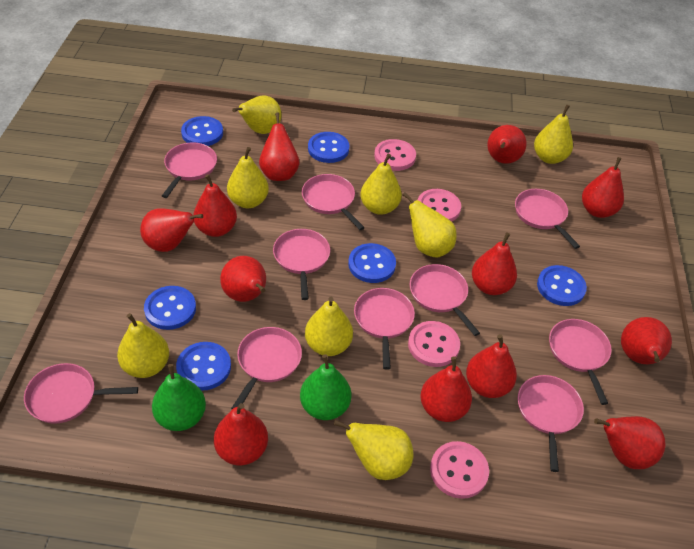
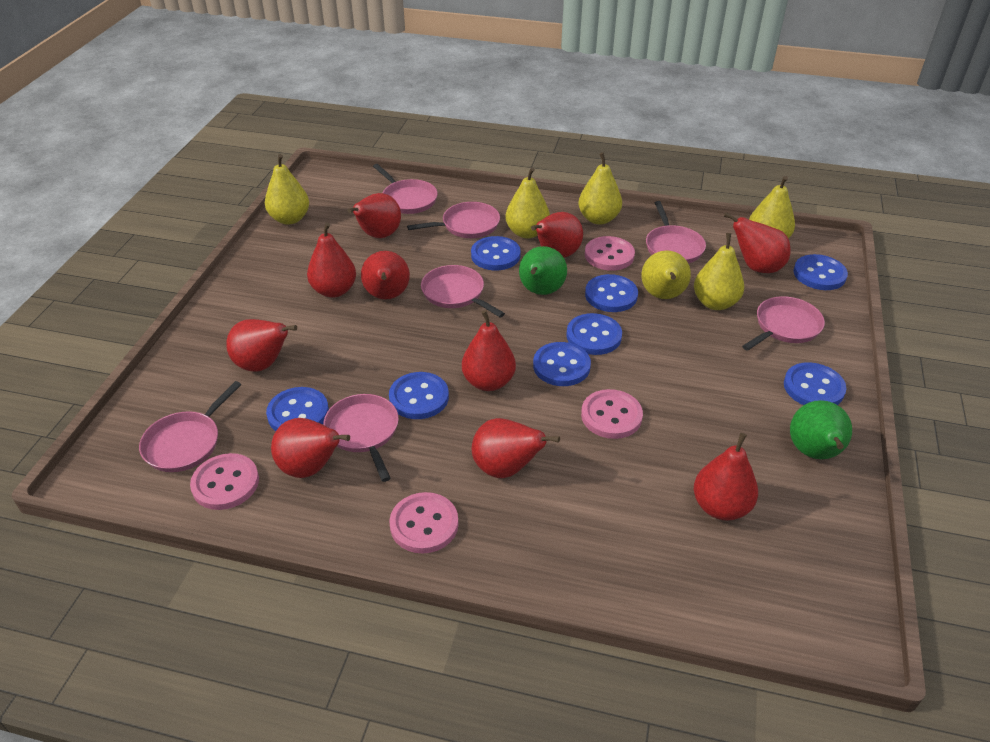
blue button: [144,286,196,330] [176,342,231,391] [181,116,223,146] [308,132,350,163] [348,243,396,283] [537,265,587,306] = 6 -> [266,387,329,431] [389,372,449,419] [471,236,521,271] [533,342,591,386] [566,313,622,355] [585,274,638,312] [784,362,847,405] [793,254,848,290] = 8
pink pan: [24,363,138,424] [162,142,217,198] [231,327,302,409] [273,229,330,300] [302,174,365,230] [354,288,415,370] [410,264,480,336] [515,189,580,249] [518,375,584,472] [549,319,612,405] = 10 -> [139,381,241,472] [323,394,399,482] [373,164,438,214] [407,202,500,238] [421,265,505,317] [646,201,706,263] [742,296,825,351] = 7
red pear: [140,208,203,252] [193,174,237,237] [214,403,268,465] [220,256,266,302] [259,112,300,181] [420,356,472,422] [466,334,517,398] [472,232,517,295] [487,125,527,164] [582,157,624,218] [594,416,665,469] [621,317,672,364] = 12 -> [226,319,297,372] [271,418,350,478] [307,223,356,298] [348,193,401,238] [361,251,410,299] [462,310,516,391] [472,418,560,478] [531,212,583,258] [694,433,758,521] [724,212,790,273] = 10
yellow pear: [117,313,169,378] [227,147,269,208] [232,95,281,134] [305,297,353,356] [334,420,414,480] [360,154,402,215] [402,192,457,258] [534,105,573,164] = 8 -> [265,154,309,225] [505,167,550,239] [578,152,622,225] [641,250,691,299] [694,233,744,310] [749,176,795,239] = 6

